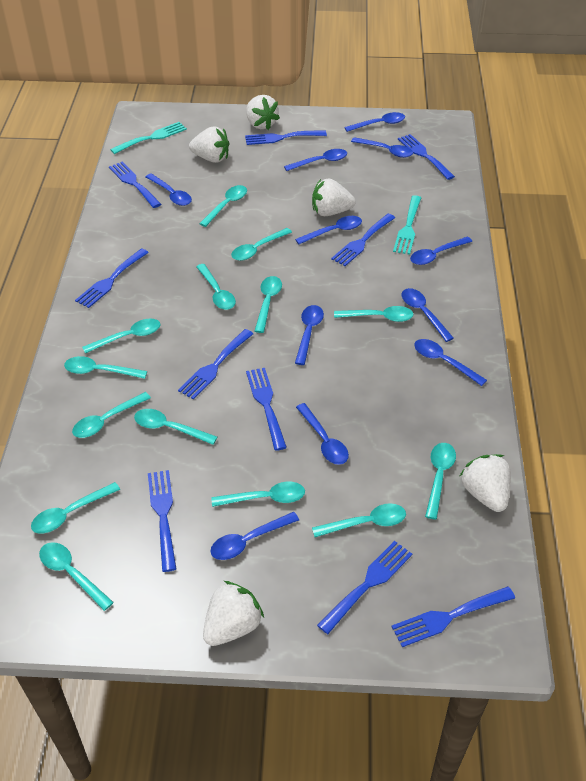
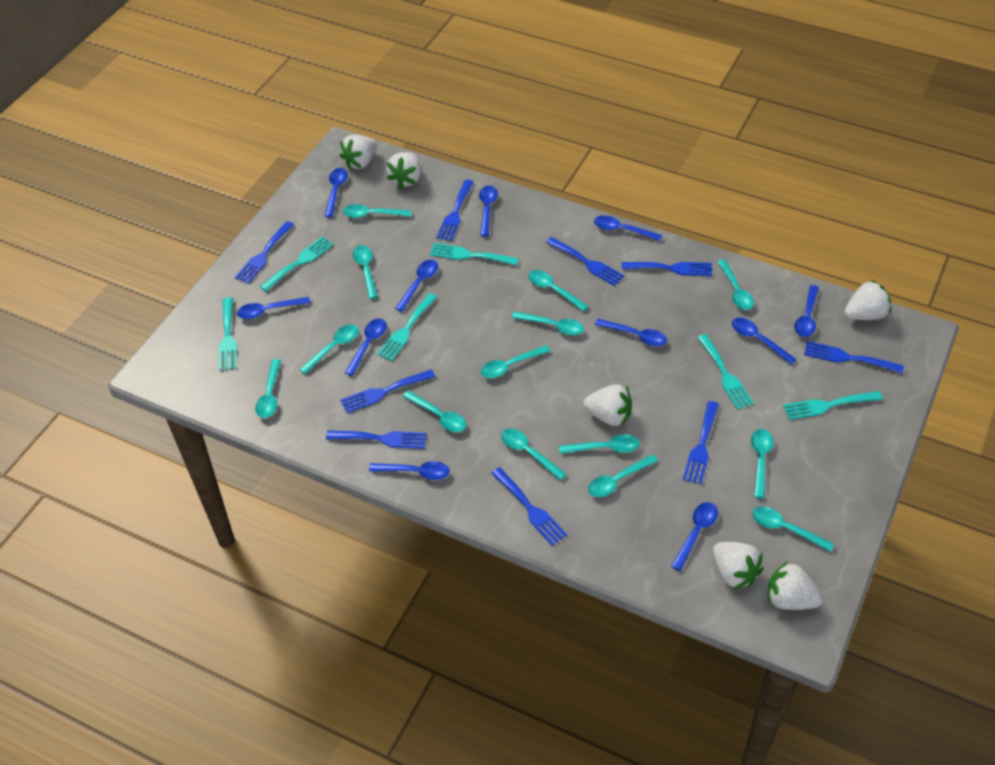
blue fork: [75,248,149,308] [109,162,161,208] [148,470,176,572] [178,329,253,400] [245,130,327,145] [246,368,287,451] [317,541,412,634] [331,214,395,266] [391,586,515,647] [398,134,455,180] = 10 -> [235,221,294,284] [326,430,427,449] [340,369,436,413] [436,180,473,241] [491,467,567,546] [546,237,625,286] [621,262,712,276] [683,401,719,484] [804,341,904,373] = 9
turquoise fork: [110,122,187,154] [393,195,421,255] = 2 -> [219,297,237,370] [260,237,334,292] [377,293,437,361] [430,243,519,266] [697,334,754,409] [783,391,883,420] = 6
white strawberry: [189,126,229,163] [203,581,264,646] [246,95,280,130] [312,178,356,216] [460,454,511,512] = 5 -> [339,135,377,169] [387,152,421,189] [583,384,632,426] [713,542,763,590] [768,561,823,610] [845,280,891,320] = 6

